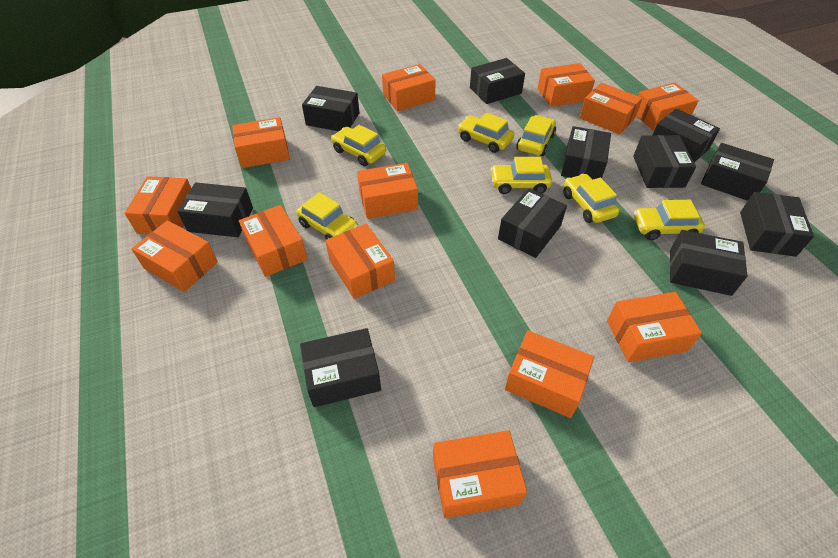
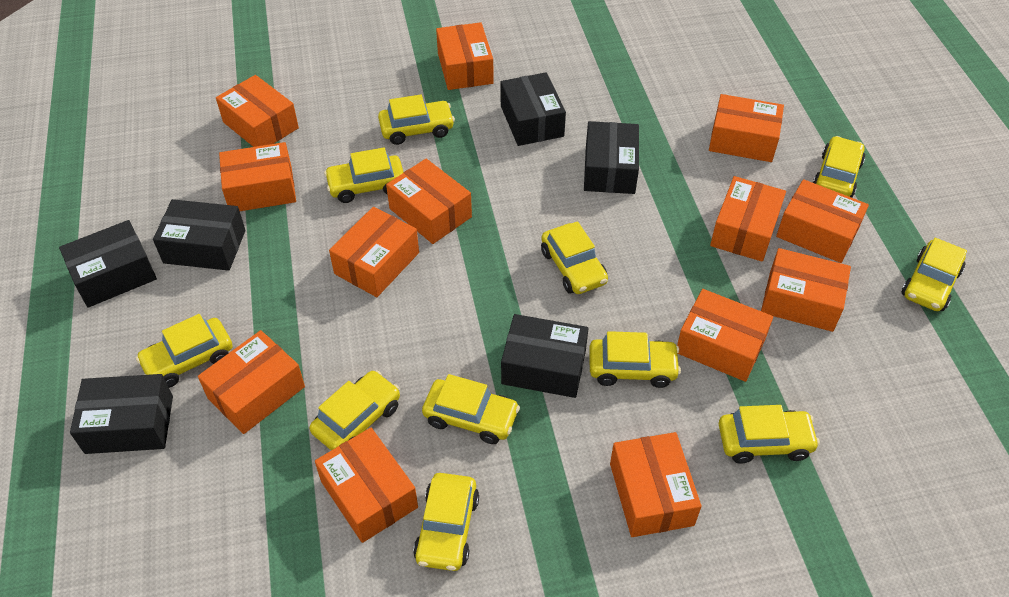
black box: [177,182,253,237] [300,328,381,407] [302,86,359,131] [470,58,525,104] [498,188,567,258] [561,126,611,179] [633,135,696,188] [652,109,720,162] [670,230,747,296] [701,143,774,201] [740,192,814,257] = 11 -> [59,220,157,308] [70,374,173,454] [153,199,245,271] [501,72,566,146] [501,314,588,398] [584,121,639,194] = 6
yellow car: [296,192,358,240] [331,125,386,166] [458,113,514,153] [490,157,552,194] [516,115,556,156] [563,174,619,223] [634,200,705,240] = 7 -> [136,314,232,388] [310,370,400,450] [324,148,403,203] [378,94,455,145] [413,473,479,571] [422,374,520,444] [541,221,608,294] [589,331,681,388] [719,405,820,464] [813,136,865,198] [901,238,967,311] = 11

